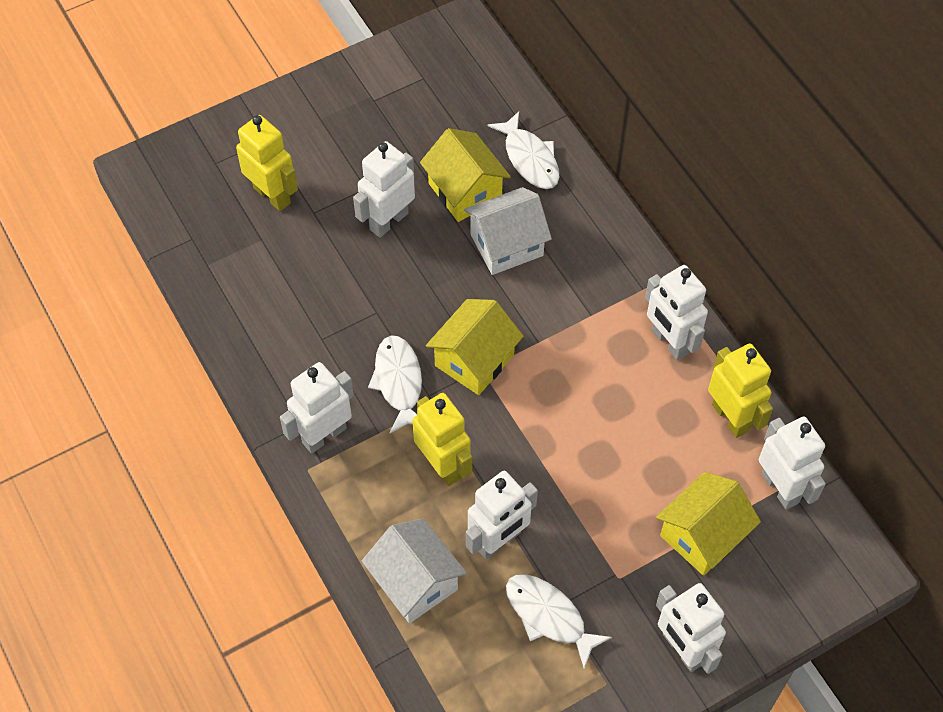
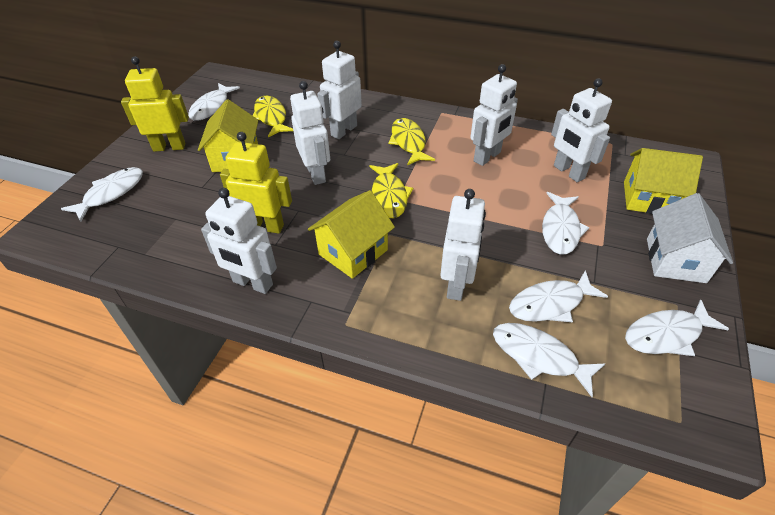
white fish: [368,335,422,433] [488,111,559,189] [506,574,612,669] = 3 -> [61,167,143,222] [188,83,240,121] [493,323,605,397] [509,270,608,322] [542,192,589,255] [625,299,729,356] = 6
white house: [362,518,467,623] [464,187,552,275] = 2 -> [647,193,733,283] = 1
yellow fish: none = 0 -> [253,96,293,137] [369,163,413,219] [388,118,435,165] = 3
yellow robot: [236,115,298,211] [412,393,472,486] [708,343,773,438] = 3 -> [121,56,189,152] [220,132,292,233] = 2

